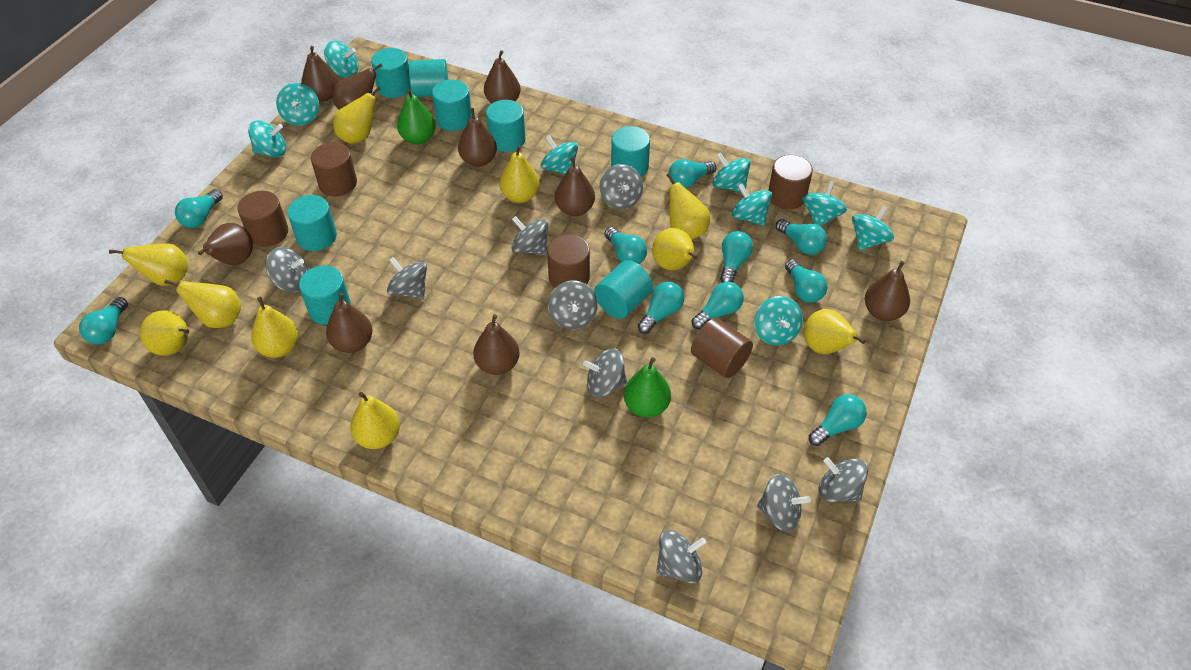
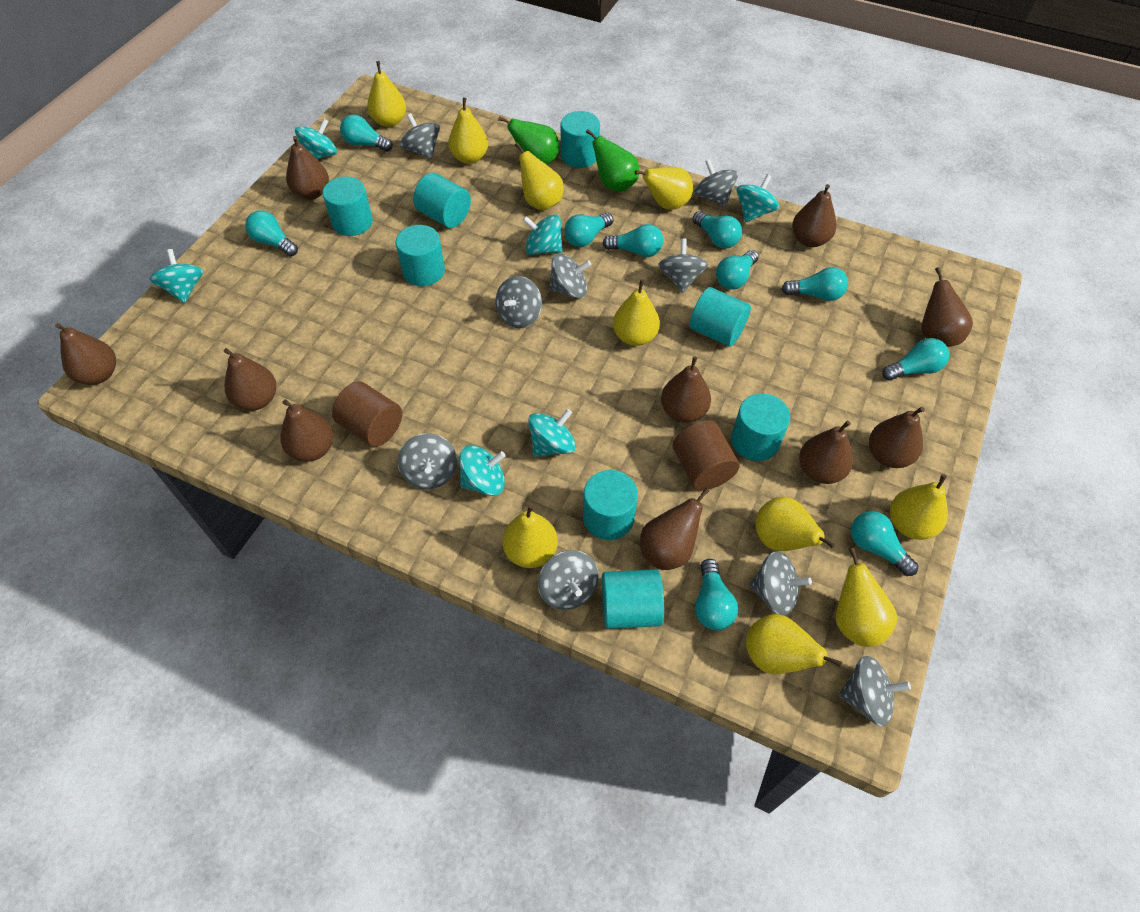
brown cylinder: [237,191,288,247] [311,142,357,196] [547,234,590,288] [691,318,753,378] [769,155,813,209] = 5 -> [332,381,402,447] [673,421,740,490] = 2
brown pear: [198,223,253,265] [301,46,339,102] [326,293,373,353] [333,63,382,110] [458,108,497,167] [473,314,520,375] [484,50,521,103] [555,157,595,216] [865,261,910,321] = 9 -> [55,323,116,385] [224,348,276,411] [280,399,333,462] [286,136,329,200] [640,488,710,570] [661,356,711,423] [792,184,837,247] [799,421,853,484] [869,407,925,468] [921,267,973,347] = 10
turquoise spinning top: [248,120,286,157] [276,83,319,126] [324,41,359,78] [541,135,578,174] [712,153,751,193] [732,183,772,226] [754,296,803,346] [803,181,847,226] [852,206,894,250] = 9 -> [149,249,203,303] [295,119,337,160] [459,445,506,496] [523,215,563,255] [528,409,576,457] [736,174,779,222] = 6

